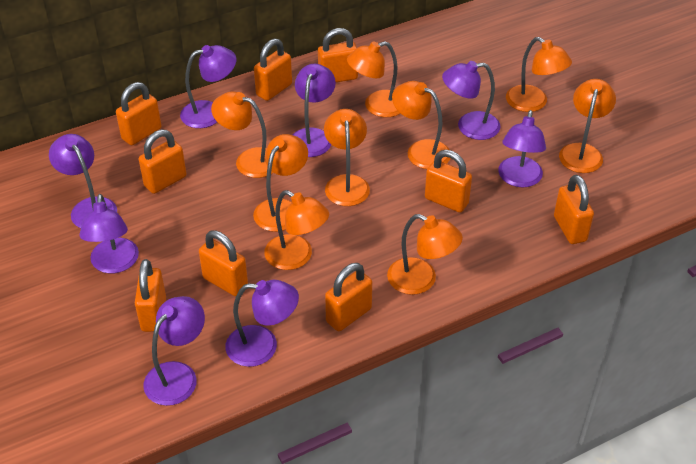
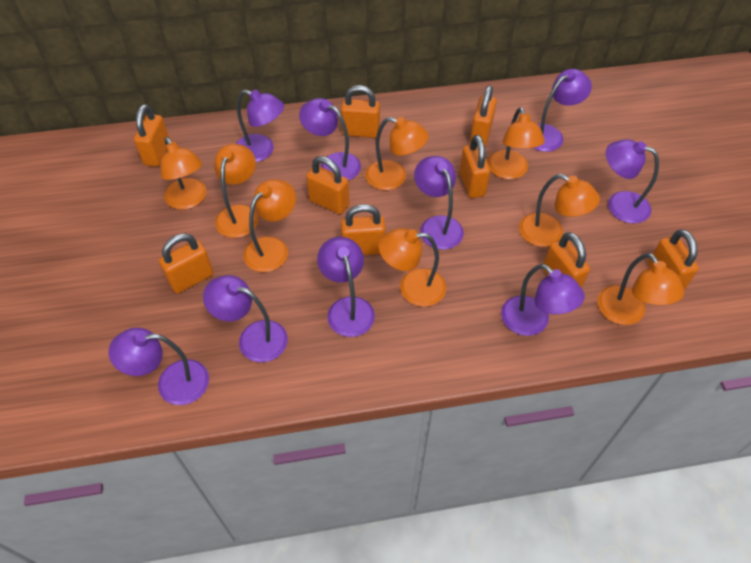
orange lamp: [211,91,273,178] [253,134,308,232] [264,190,329,270] [324,109,370,206] [347,41,401,117] [387,214,463,295] [392,81,450,169] [506,37,572,112] [559,79,616,173] = 9 -> [161,137,206,210] [214,144,258,238] [243,179,296,272] [365,117,429,190] [378,228,446,307] [487,107,545,179] [519,174,600,247] [597,253,684,325] = 8
purple lamp: [49,134,117,228] [80,194,139,273] [143,296,205,406] [180,45,236,128] [225,280,299,367] [292,64,336,157] [442,61,501,140] [498,110,546,187] = 8 -> [109,328,209,405] [203,275,288,362] [236,89,284,162] [299,98,361,180] [317,237,375,337] [414,156,464,250] [501,264,585,336] [533,69,592,152] [606,139,659,224] = 9

